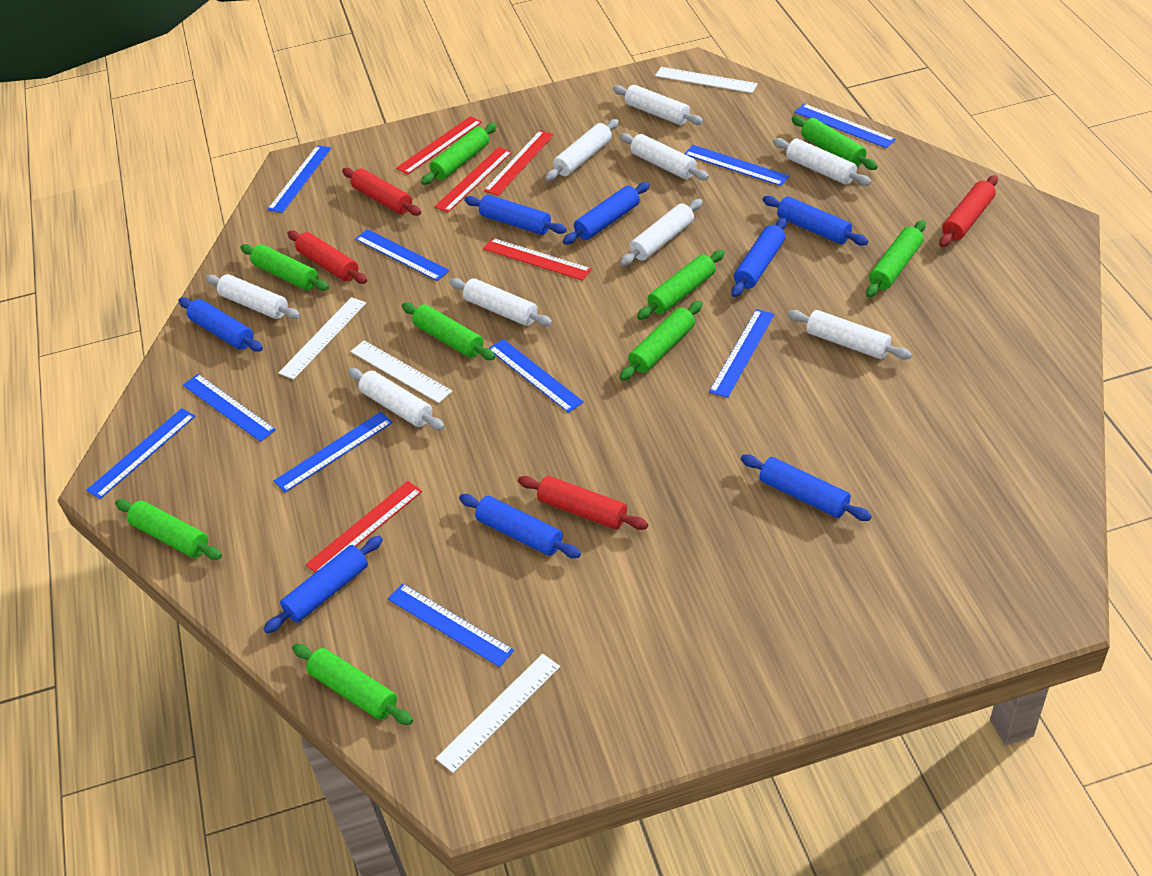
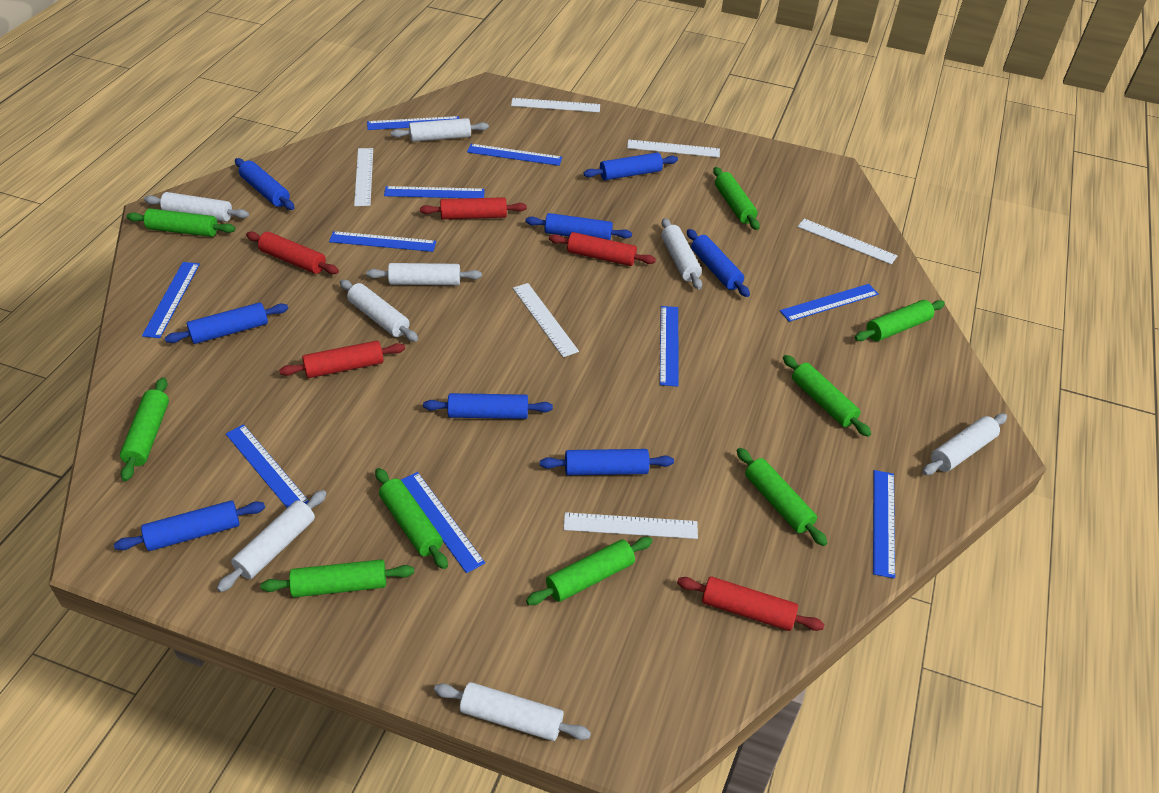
red rolling pin: [287,231,367,284] [342,168,421,216] [518,476,648,530] [939,175,998,247] = 4 -> [246,232,339,274] [279,341,405,378] [420,197,527,219] [549,232,656,266] [677,576,824,631] = 5
red ruler: [305,481,422,573] [396,116,482,175] [434,147,512,212] [483,238,592,281] [484,130,554,196] = 5 -> none = 0
white rolling pin: [206,274,300,319] [348,368,445,430] [449,278,553,326] [545,119,619,181] [613,85,703,125] [619,133,709,180] [620,199,703,266] [773,138,872,186] [787,310,912,360] = 9 -> [144,192,249,222] [217,490,327,592] [340,279,418,342] [366,263,482,285] [391,118,489,142] [434,682,591,741] [661,218,702,290] [922,414,1007,475] = 8
white ruler: [279,297,366,380] [351,340,452,403] [436,654,560,773] [655,67,758,93] = 4 -> [354,148,373,206] [511,98,600,112] [513,283,579,357] [563,512,698,539] [627,139,720,157] [798,219,897,265] = 6

